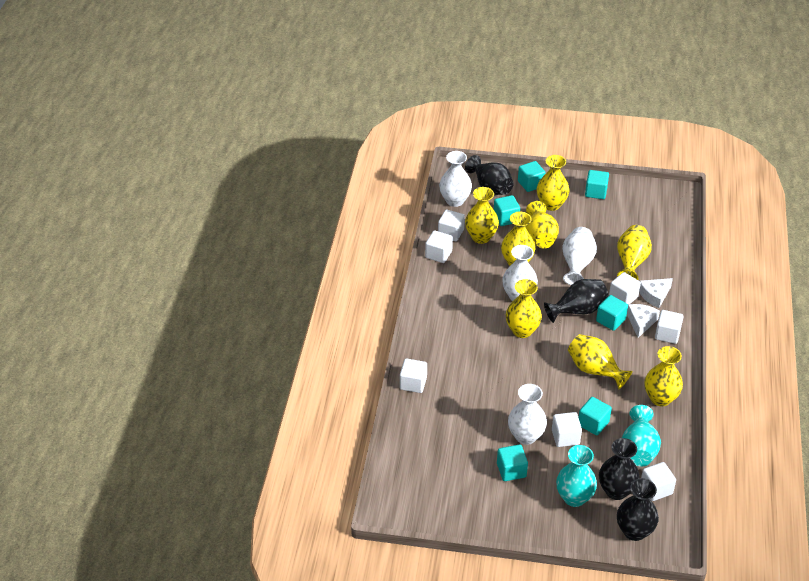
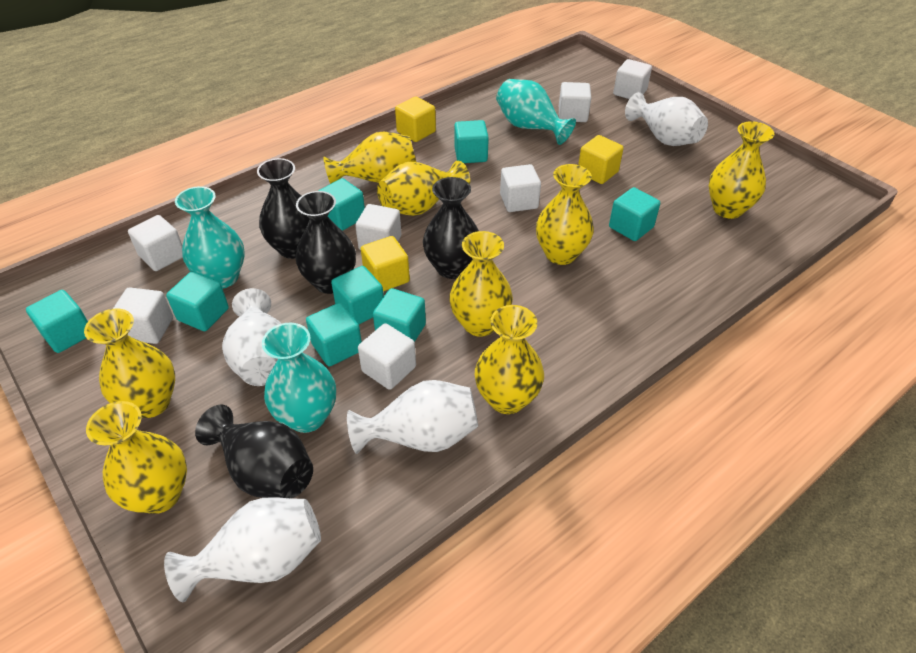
turquoise cube: [494,195,520,226] [497,444,528,481] [518,161,546,192] [578,397,612,435] [585,170,609,199] [596,295,628,331] = 6 -> [26,290,88,353] [166,272,229,331] [306,303,362,366] [318,178,365,231] [331,266,384,325] [373,288,426,342] [454,120,489,163] [609,187,660,241] = 8
turquoise vase: [556,445,597,507] [622,405,661,467] = 2 -> [175,186,245,289] [262,323,336,433] [496,79,576,145] = 3
white cheese: [627,304,660,338] [639,278,673,308] = 2 -> none = 0
yellow cube: none = 0 -> [361,236,410,291] [395,96,436,142] [578,135,624,184] = 3

